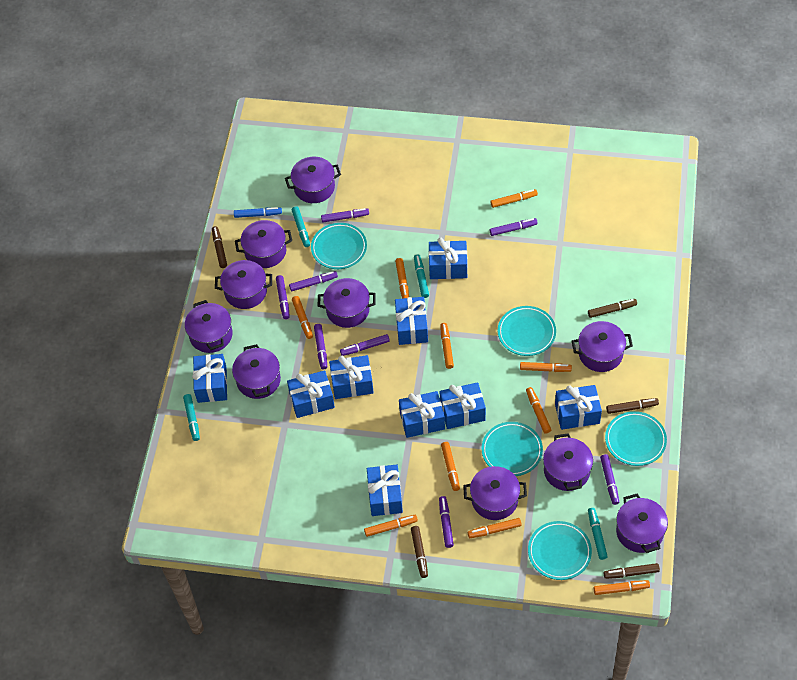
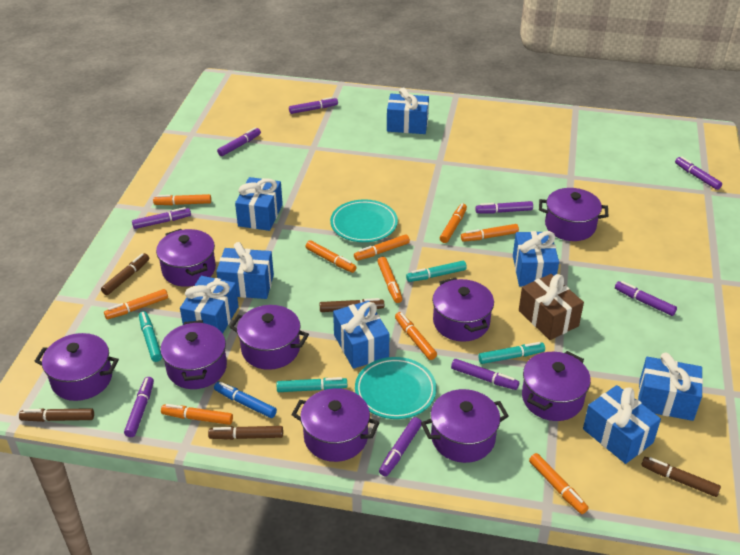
blue gift: [192,354,227,403] [287,370,335,418] [329,355,374,399] [367,465,403,516] [395,297,428,345] [399,391,445,438] [428,238,467,279] [440,382,486,429] [555,385,602,430] = 9 -> [180,276,239,334] [216,242,274,299] [235,177,283,231] [333,301,390,369] [387,87,429,134] [513,231,559,287] [583,385,661,464] [638,353,703,421] = 8
brown gift: none = 0 -> [519,274,584,340] = 1
purple marker: [276,275,290,319] [289,271,338,291] [314,324,327,369] [321,208,369,222] [340,334,390,356] [439,496,454,548] [490,218,538,236] [600,454,619,505] = 8 -> [124,377,154,437] [132,207,191,229] [217,127,261,156] [289,97,338,114] [379,417,422,476] [451,359,519,390] [475,201,533,213] [615,281,677,316] [675,157,722,190] = 9
purple pot: [185,300,233,353] [215,260,272,309] [232,344,281,399] [235,220,292,268] [285,157,341,203] [318,278,376,328] [463,466,527,520] [543,433,593,491] [572,321,633,372] [616,493,668,553] = 10 -> [34,333,119,401] [156,229,216,287] [160,320,227,389] [230,305,309,370] [292,388,380,462] [421,389,509,463] [432,277,494,342] [522,351,591,421] [539,188,608,241] = 9
turquoise plate: [311,223,367,269] [481,422,543,476] [498,306,556,356] [528,521,592,580] [605,411,667,466] = 5 -> [330,199,398,242] [355,357,436,419] = 2

